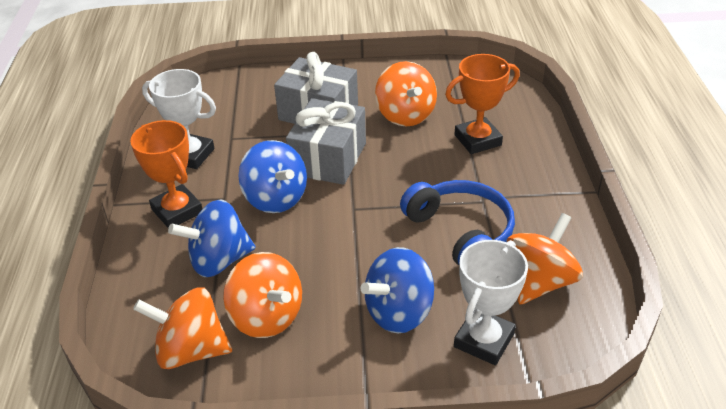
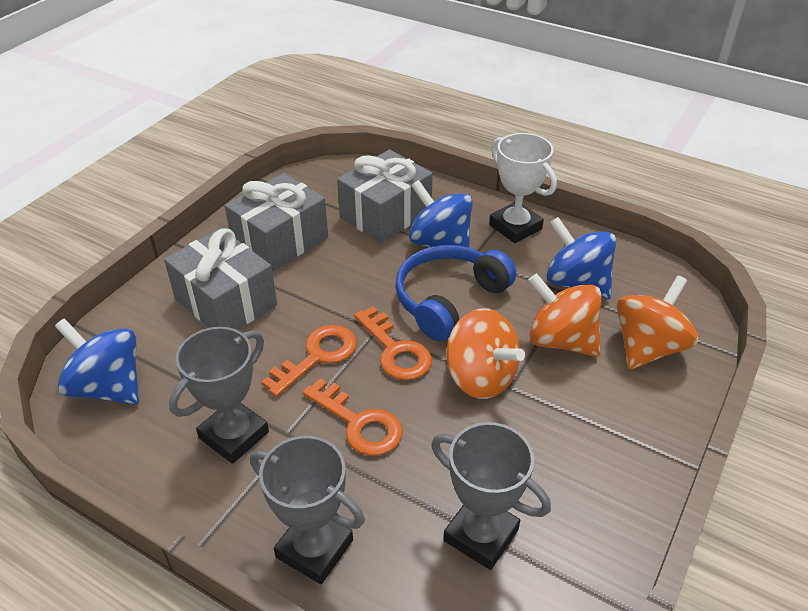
grey gift: [274,52,358,124] [286,98,366,185] = 2 -> [164,228,277,330] [224,173,328,271] [337,149,433,243] = 3
grey trophy: none = 0 -> [169,327,269,464] [250,436,365,584] [431,422,551,570] = 3
orange key: none = 0 -> [261,325,357,397] [303,378,403,456] [354,307,432,380] = 3
orange spinning top: [133,287,232,369] [223,252,302,338] [375,61,437,127] [507,213,583,305] = 4 -> [447,308,525,399] [528,273,601,357] [617,275,698,370] = 3
orange trophy: [130,120,203,228] [445,54,520,154] = 2 -> none = 0
white trophy: [142,69,216,169] [454,240,528,365] = 2 -> [489,133,557,243] = 1

